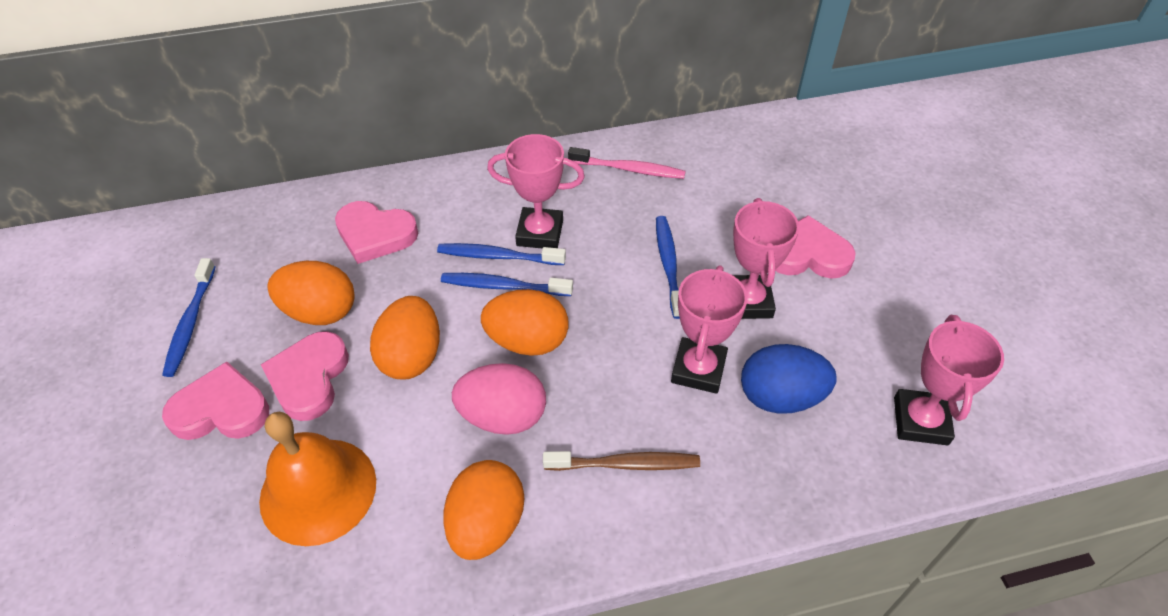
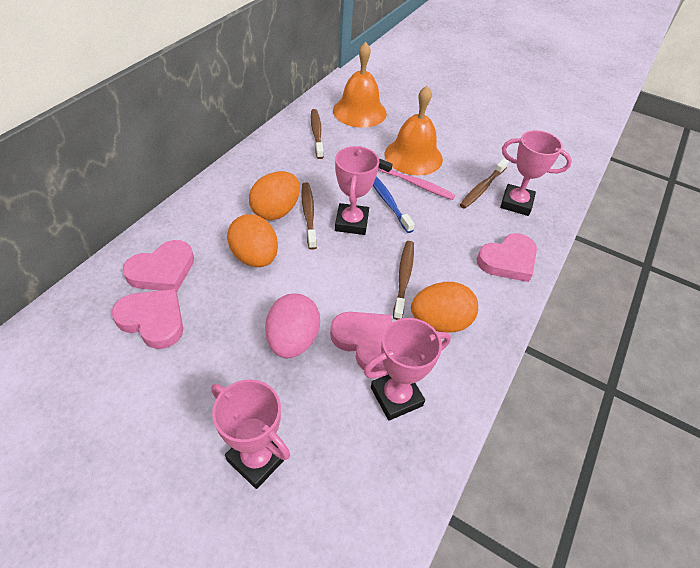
blue egg: [741,344,836,414] = 1 -> none = 0
blue toothbrush: [162,258,216,377] [437,243,566,265] [441,273,573,296] [656,216,680,319] = 4 -> [373,177,415,233] = 1
brown toothbrush: [543,451,700,471] = 1 -> [301,182,317,250] [311,109,324,159] [393,241,414,320] [460,159,509,209] = 4
orange bell: [259,412,376,546] = 1 -> [333,42,387,128] [384,86,443,175] = 2
orange egg: [267,261,355,325] [370,296,440,379] [443,460,524,560] [481,289,568,356] = 4 -> [227,214,278,267] [249,171,300,220] [411,282,478,333] = 3

